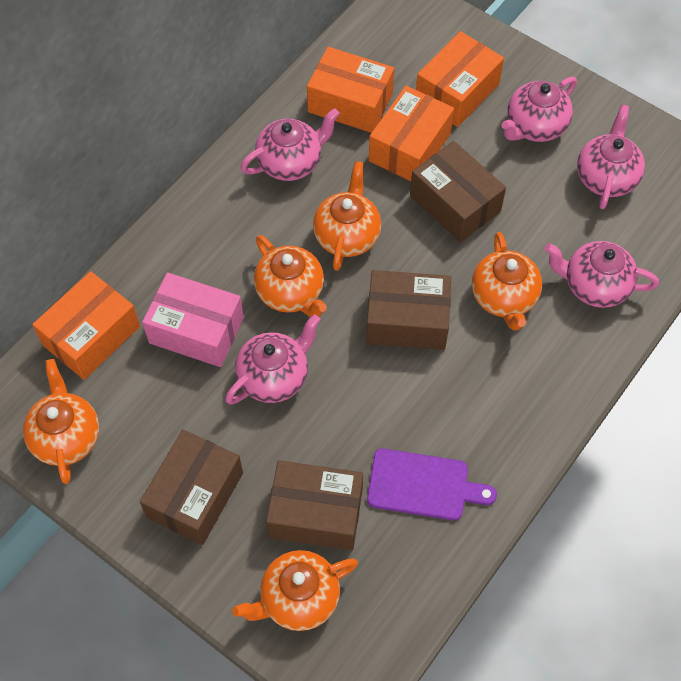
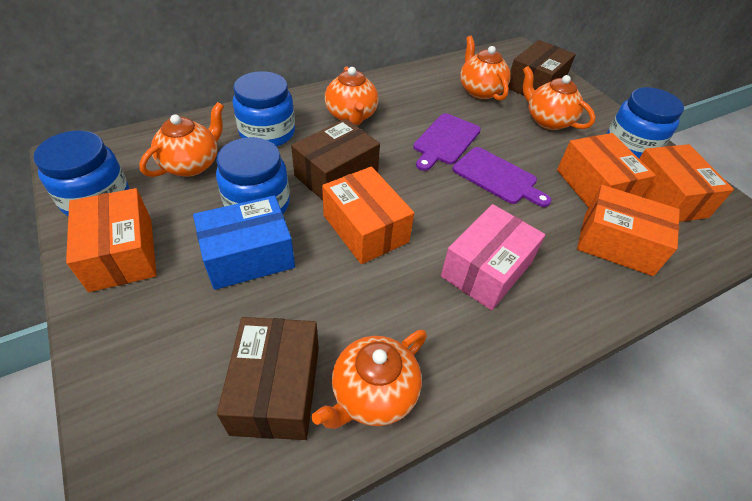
blue box: none = 0 -> [193,195,295,290] = 1
blue jar: none = 0 -> [33,131,129,216] [216,137,290,214] [233,71,295,147] [607,87,684,158] = 4
brown box: [140,430,243,545] [266,460,363,550] [366,270,451,350] [410,141,506,242] = 4 -> [217,317,319,440] [291,119,380,200] [508,40,576,96] = 3
orange box: [32,271,140,380] [307,47,394,133] [369,86,454,181] [416,31,504,127] = 4 -> [66,188,157,292] [322,166,414,264] [557,133,656,208] [577,185,680,276] [639,144,734,222] = 5
pink teapot: [225,314,321,404] [241,108,340,181] [501,77,577,142] [545,241,659,308] [577,105,645,209] = 5 -> none = 0
purple cutting board: [367,448,497,520] = 1 -> [413,113,481,171] [452,147,551,207] = 2

